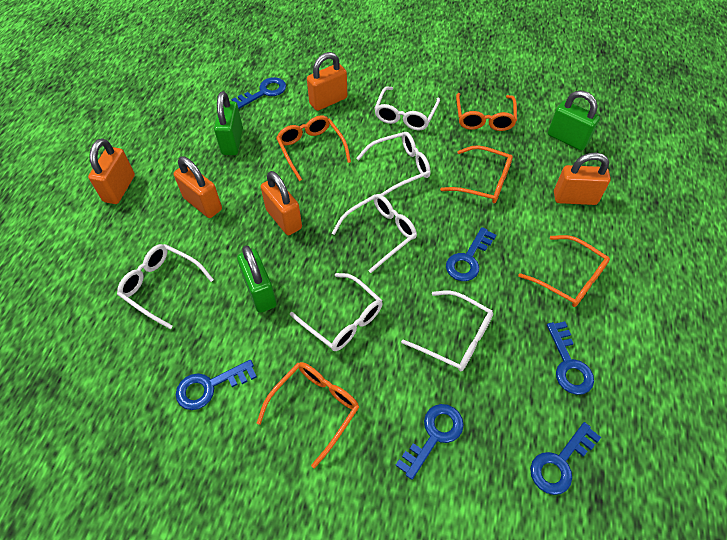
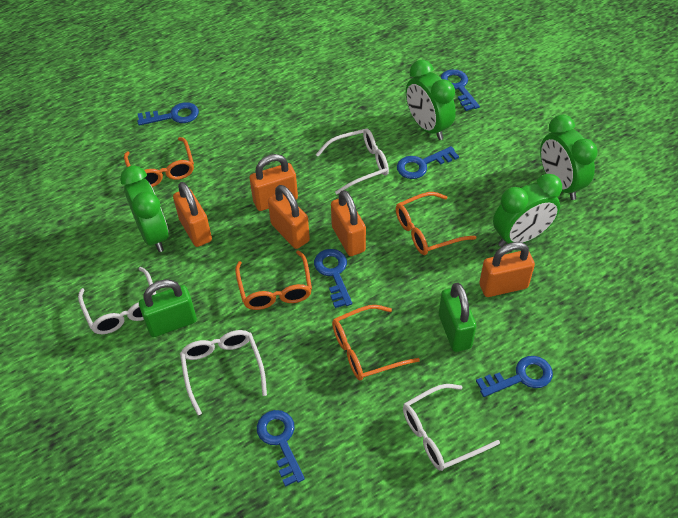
green clock: none = 0 -> [120,165,169,252] [406,60,456,140] [493,174,562,247] [540,115,598,200] = 4
green padlock: [214,91,243,155] [237,246,277,313] [548,91,600,151] = 3 -> [139,279,197,337] [439,283,476,352] = 2
orange glasses: [256,362,359,468] [276,115,351,181] [440,145,513,203] [456,93,517,131] [518,235,610,307] = 5 -> [124,137,194,187] [235,250,312,310] [332,305,420,380] [396,192,476,255] = 4
white glasses: [117,244,214,329] [290,273,383,351] [332,194,417,273] [356,132,431,196] [374,86,440,131] [401,290,493,371] = 6 -> [78,267,156,334] [180,330,267,415] [316,128,389,194] [403,384,500,471] = 4

